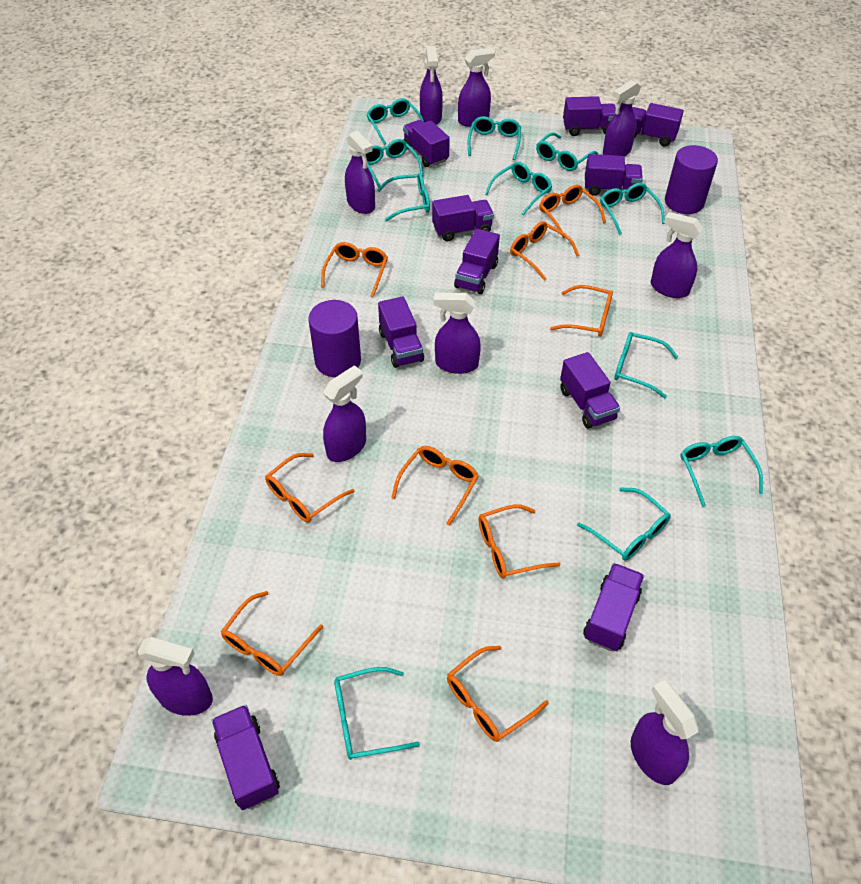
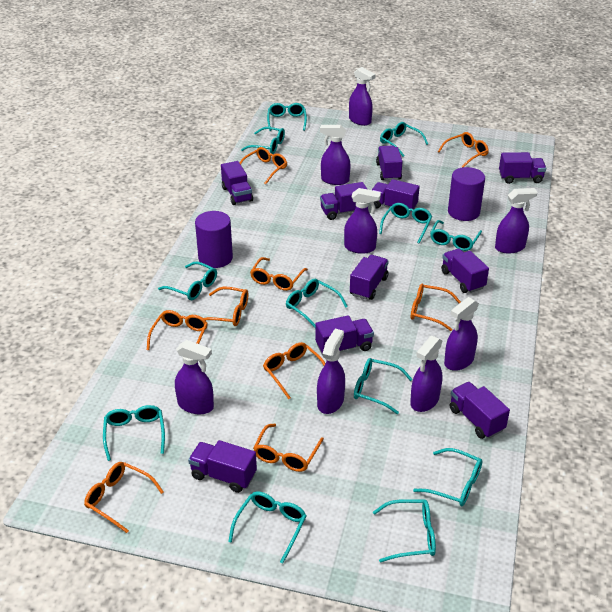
purple spray bottle: [138,637,213,716] [323,365,366,462] [345,130,375,214] [420,46,443,125] [433,293,481,374] [458,48,495,127] [603,80,641,157] [631,680,699,785] [651,212,703,298] = 9 -> [175,340,214,414] [317,329,345,414] [320,125,350,185] [344,188,381,254] [349,67,376,126] [410,336,442,412] [444,297,479,371] [495,188,537,254] = 8
turquoise glasses: [334,667,420,760] [366,98,424,145] [366,139,424,188] [377,173,430,222] [468,116,521,160] [485,162,552,215] [536,132,598,171] [577,488,671,561] [600,183,665,235] [614,332,678,398] [680,436,763,507] = 11 -> [103,405,165,461] [158,262,217,300] [228,491,307,564] [241,127,285,154] [267,103,307,131] [286,279,348,328] [354,358,412,414] [373,499,436,562] [379,203,432,243] [380,122,428,157] [413,448,483,506] [430,220,482,251] = 12

